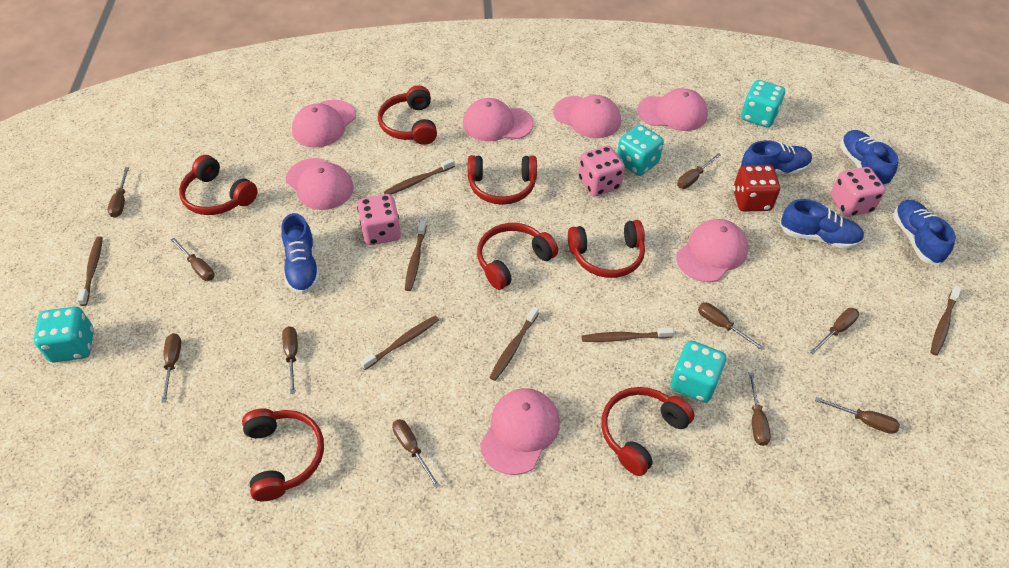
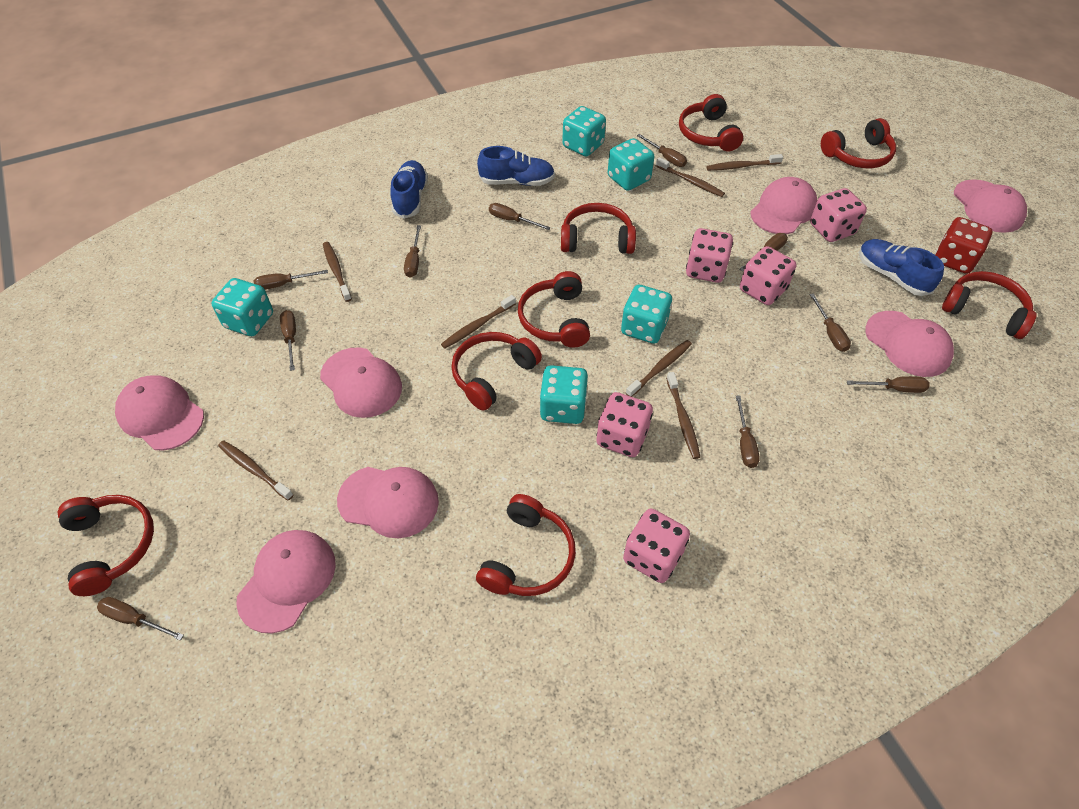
blue shoe: [281,213,320,294] [741,140,812,175] [780,199,864,249] [840,130,898,187] [893,200,956,266] = 5 -> [390,160,428,219] [477,146,555,186] [859,239,944,296] = 3
pink dice: [357,194,401,245] [579,146,625,196] [830,167,886,217] = 3 -> [596,392,653,457] [623,508,690,583] [686,228,733,283] [740,246,796,305] [810,188,867,242] = 5
red headphones: [179,155,258,215] [242,408,324,501] [378,85,437,145] [468,155,537,205] [477,223,558,290] [568,220,645,278] [601,387,694,476] = 7 -> [57,495,154,596] [451,332,542,411] [476,494,576,596] [518,271,590,348] [561,203,636,254] [679,94,743,151] [821,118,896,168] [942,271,1037,339] = 8
turquoise dice: [34,307,94,363] [617,125,664,176] [671,341,726,403] [741,80,785,128] = 4 -> [211,278,273,336] [540,365,588,424] [562,106,606,156] [608,138,654,191] [621,285,672,344] = 5

